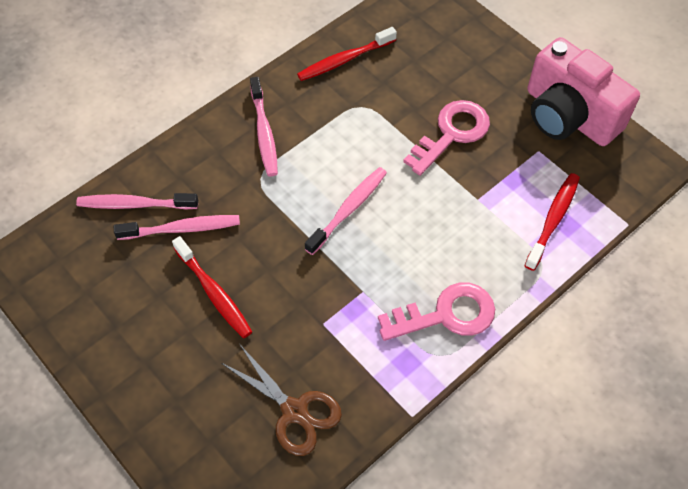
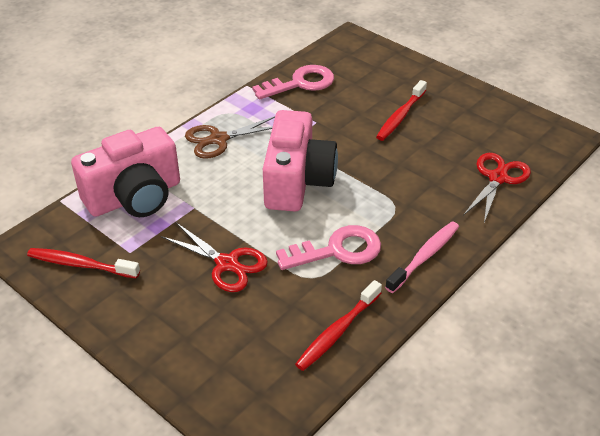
pink camera: [528,37,640,146] = 1 -> [71,127,180,217] [263,110,338,211] = 2
pink toothbrush: [76,193,198,210] [114,215,240,240] [250,77,278,176] [305,167,387,255] = 4 -> [385,221,459,293] = 1
red scissors: none = 0 -> [161,223,268,292] [463,153,531,223] = 2

